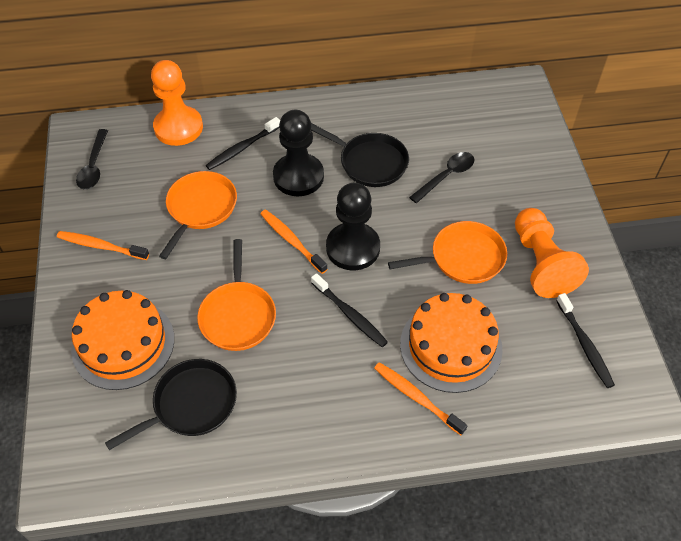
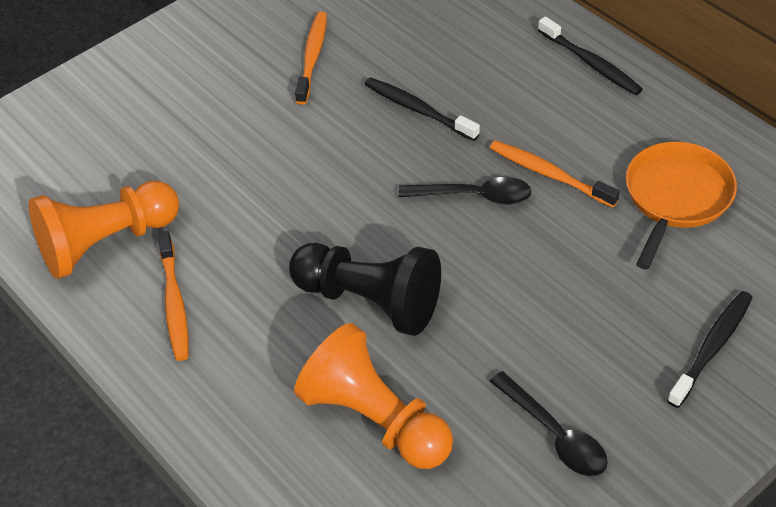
black pan: [105,359,237,450] [311,123,409,187] = 2 -> none = 0
black pawn: [273,110,324,196] [326,183,380,270] = 2 -> [289,243,441,336] = 1
orange cake: [71,290,174,390] [400,293,502,393] = 2 -> none = 0
orange pan: [159,171,237,259] [197,239,276,351] [388,221,507,284] = 3 -> [626,142,737,270] = 1

